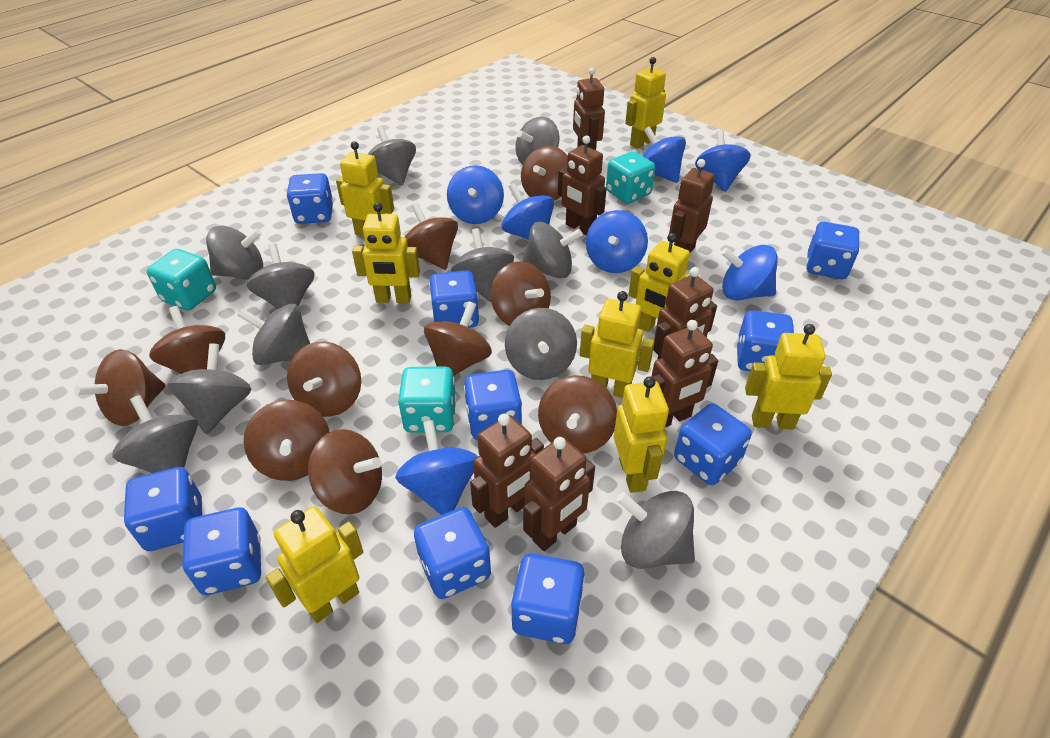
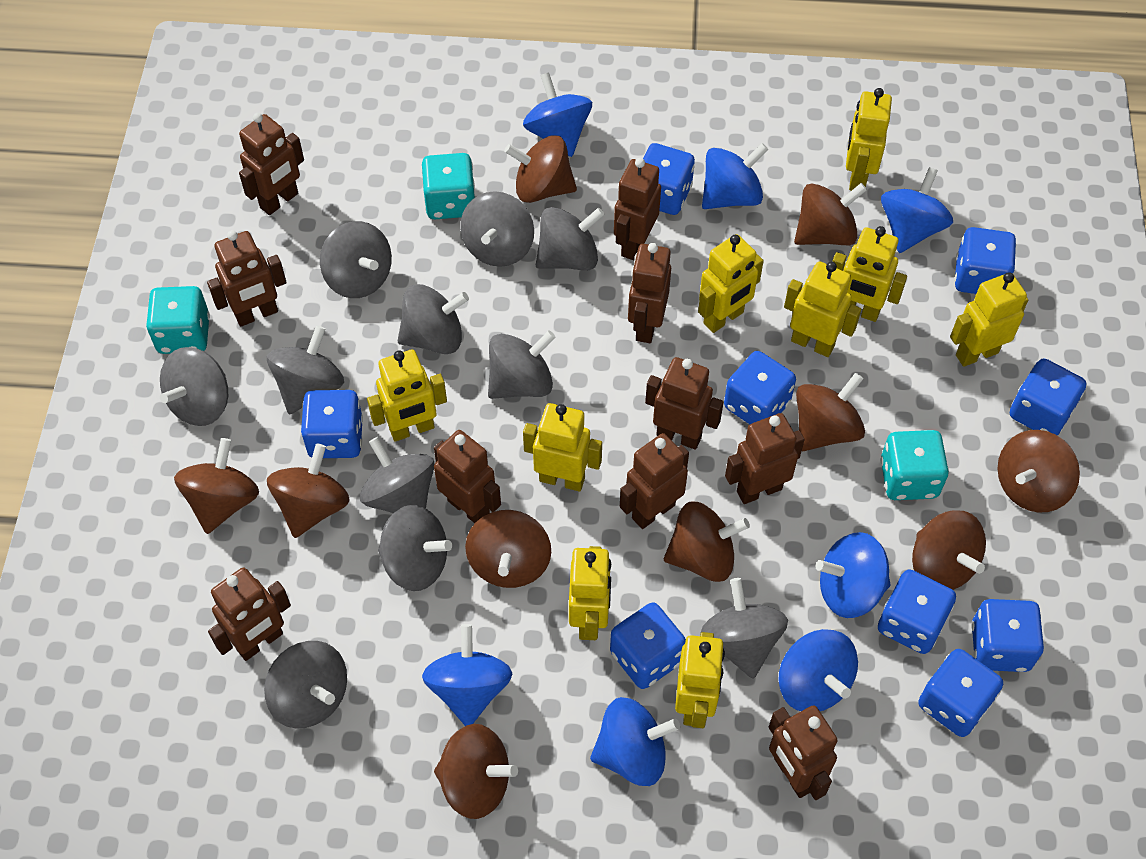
blue dice: [124,467,202,551] [182,507,261,595] [287,173,333,224] [414,507,491,599] [429,270,479,328] [464,370,522,440] [511,553,585,644] [674,403,752,485] [737,310,794,371] [806,222,860,279] = 10 -> [301,390,363,458] [610,602,686,689] [643,143,695,215] [724,351,796,424] [878,569,956,654] [918,649,1003,737] [955,227,1016,294] [972,599,1044,672] [1010,359,1086,436] = 9
brown robot: [470,414,544,528] [523,437,595,551] [558,135,607,236] [573,68,605,150] [652,320,718,428] [653,267,717,360] [669,159,715,253] = 7 -> [207,230,287,327] [208,567,291,661] [239,113,304,215] [434,430,501,523] [614,158,661,260] [620,433,689,529] [628,243,671,343] [645,357,724,450] [725,413,805,504] [769,705,838,800] = 10
yellow robot: [266,506,363,623] [336,141,394,237] [352,203,420,303] [580,291,655,398] [614,377,669,493] [625,57,666,149] [629,233,690,332] [745,324,832,429] = 8 -> [367,349,447,441] [523,403,602,491] [569,546,611,640] [675,632,725,728] [698,234,764,333] [784,261,861,357] [832,226,907,322] [846,88,892,191] [950,272,1028,367] = 9

